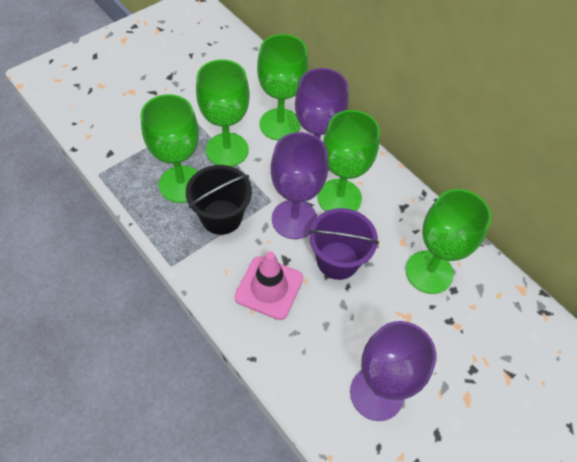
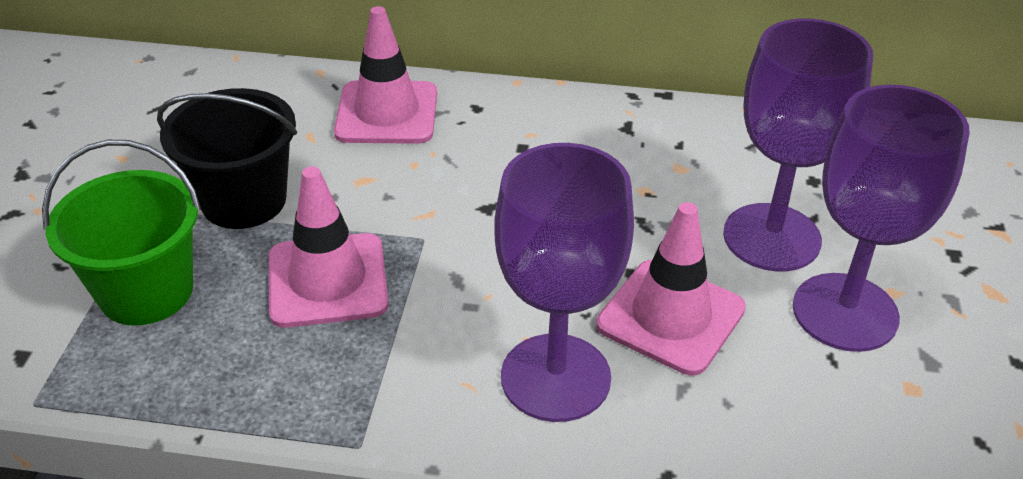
green bucket: none = 0 -> [42,140,201,326] = 1
green goblet: [140,94,199,203] [196,59,250,167] [257,34,308,141] [318,110,380,211] [406,189,491,294] = 5 -> none = 0
pink traffic cone: [235,251,303,320] = 1 -> [269,167,389,328] [334,6,437,144] [596,202,746,375] = 3
purple bucket: [308,208,379,280] = 1 -> none = 0

